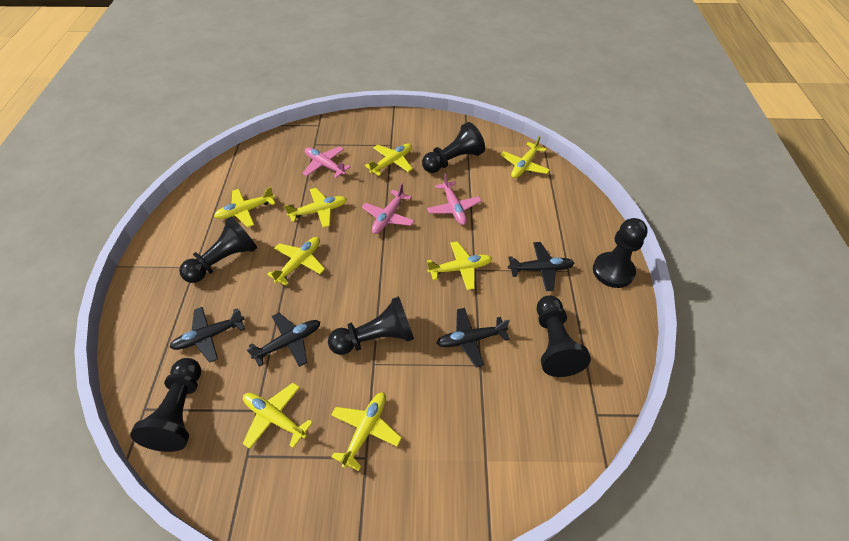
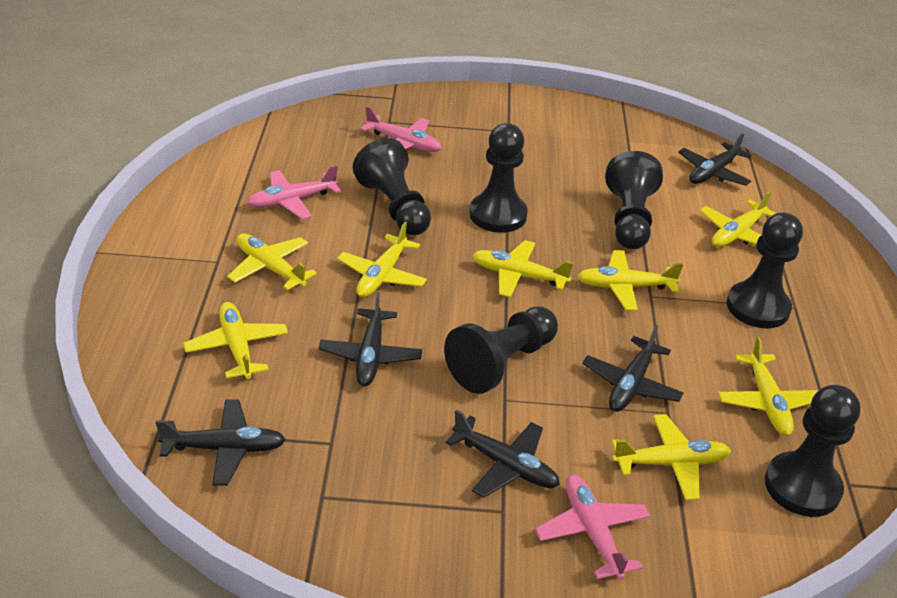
black plane: [170,307,245,363] [246,313,320,367] [437,308,510,367] [508,242,574,291] = 4 -> [155,399,286,486] [319,292,422,386] [445,410,560,498] [582,325,684,412] [678,133,751,186] = 5

